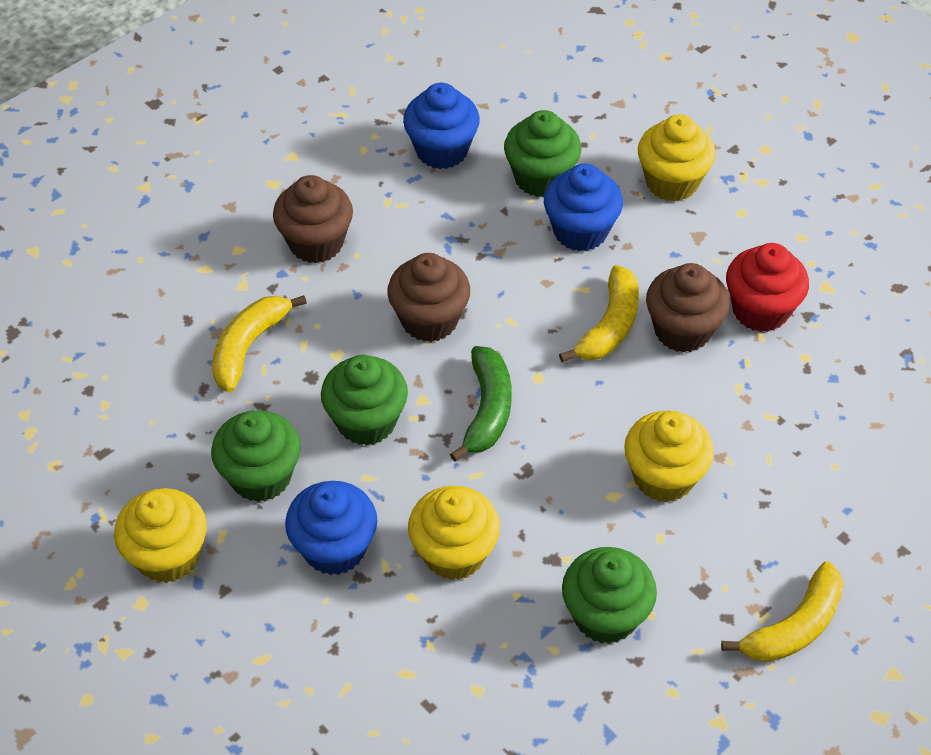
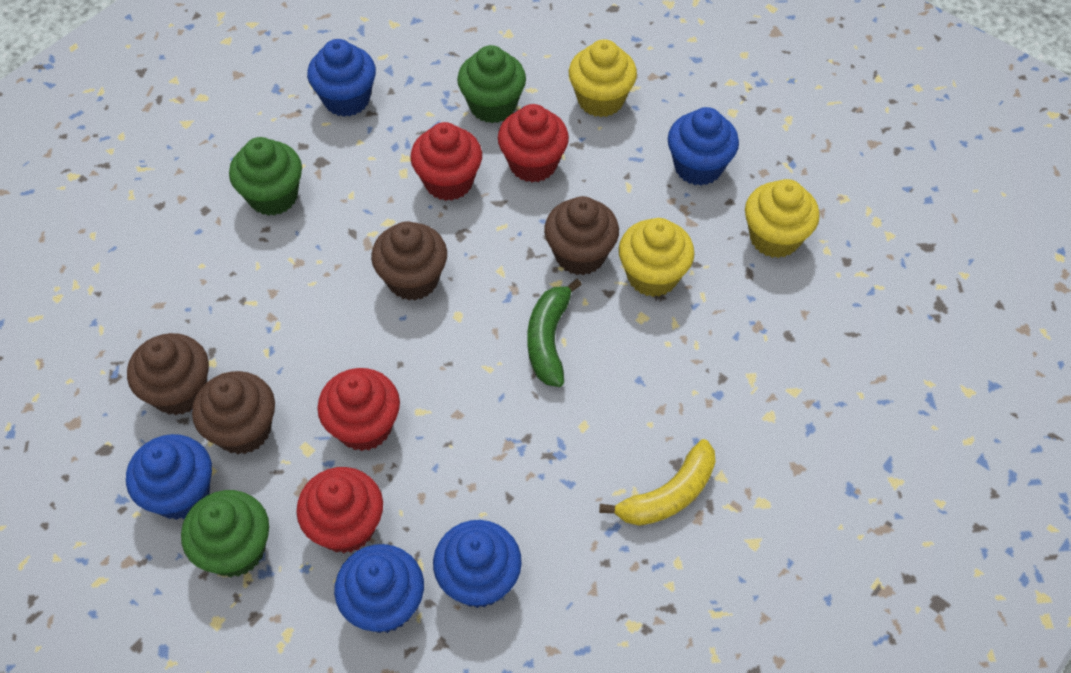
blue cupcake: [285,481,377,575] [403,83,480,169] [544,164,623,251] = 3 -> [126,434,212,520] [307,39,376,117] [334,544,424,633] [433,520,522,608] [668,107,739,186] = 5
brown cupcake: [273,175,353,263] [387,253,470,342] [646,263,730,353] = 3 -> [127,333,209,415] [192,371,275,454] [371,221,447,301] [544,196,619,275] = 4
green cupcake: [211,410,301,502] [321,355,408,446] [504,110,582,197] [562,547,657,644] = 4 -> [181,490,269,577] [229,137,302,216] [457,45,526,123] = 3
red cupcake: [726,243,809,332] = 1 -> [296,467,383,553] [317,368,400,451] [410,122,482,201] [498,104,569,182] = 4
yellow banana: [212,295,307,392] [559,265,639,362] [721,562,844,662] = 3 -> [599,439,716,526] = 1
yellow cupcake: [114,488,207,583] [408,486,500,580] [624,411,714,503] [638,114,716,201] = 4 -> [569,39,637,117] [619,218,695,297] [745,179,820,258] = 3

